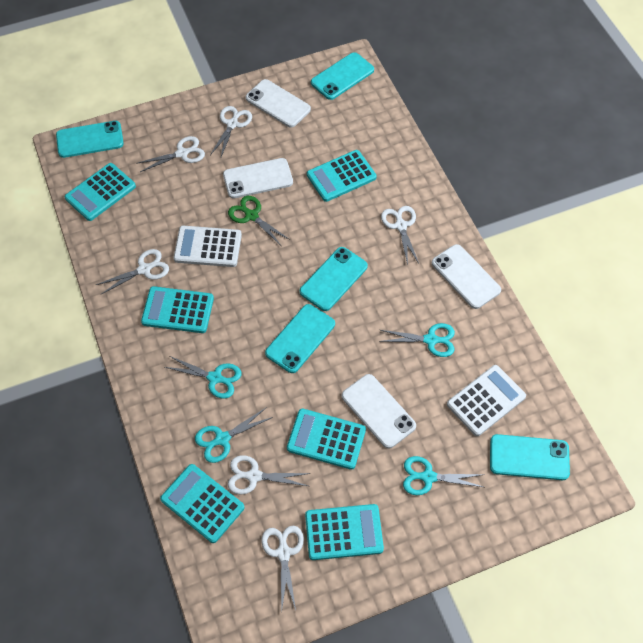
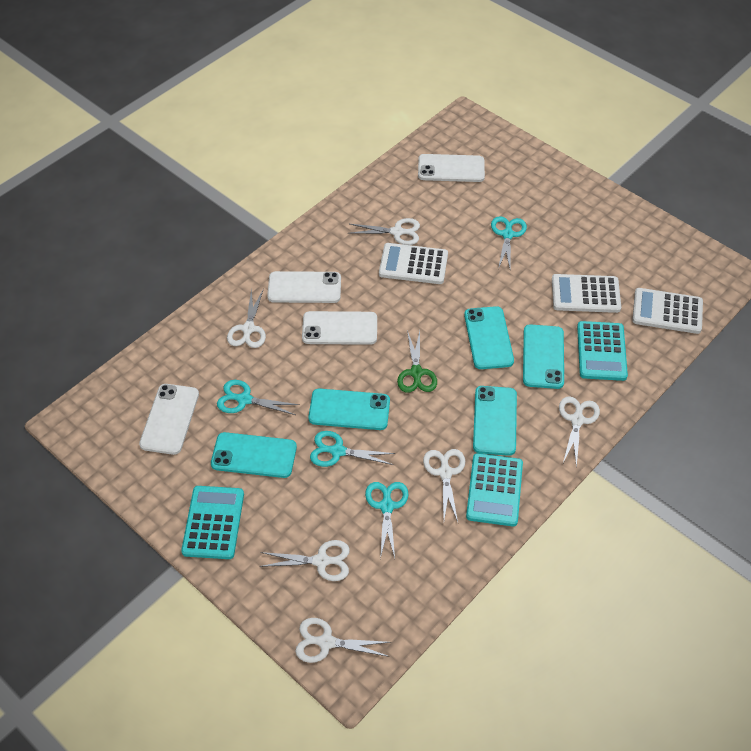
turquoise calculator: [65,163,136,221] [141,286,214,333] [160,464,245,543] [287,409,366,470] [305,504,384,560] [307,150,377,202] = 6 -> [181,486,244,559] [466,453,523,526] [577,321,628,381] = 3
white calculator: [174,226,242,267] [447,365,526,436] = 2 -> [379,243,448,284] [552,274,621,313] [632,288,703,334] = 3

